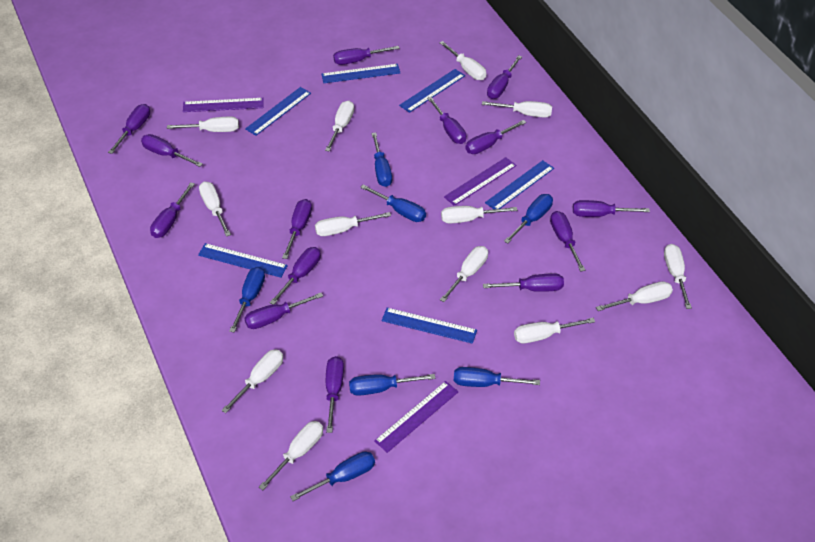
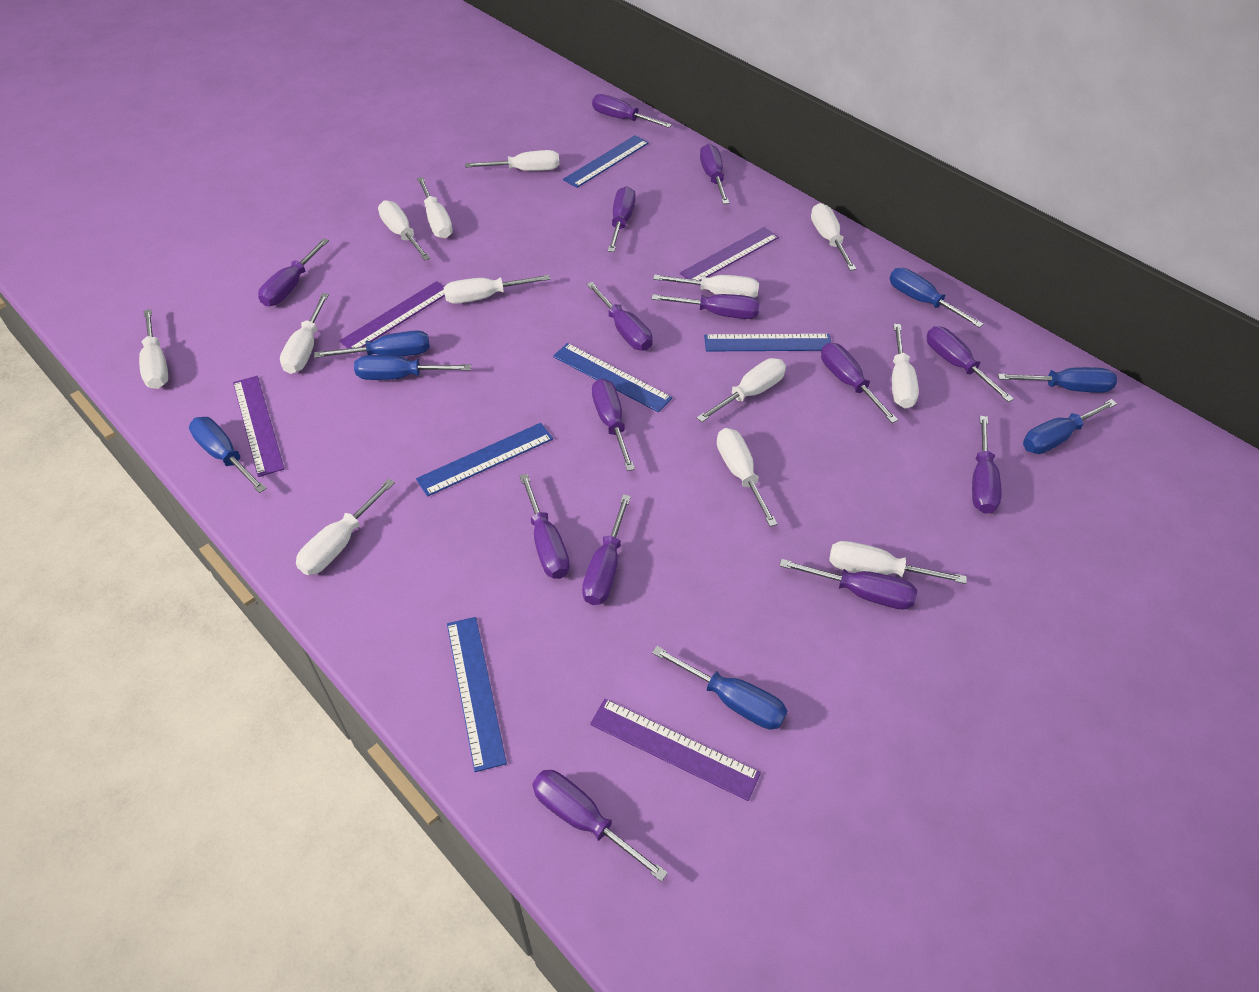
blue ruler: [198,243,288,278] [245,87,311,136] [321,64,400,83] [382,308,477,344] [399,69,465,113] [485,160,554,209] = 6 -> [416,423,553,497] [447,617,507,772] [553,343,672,412] [563,135,649,188] [704,334,831,351] = 5
purple ruler: [183,98,264,112] [374,381,458,453] [444,157,517,206] = 3 -> [233,376,284,477] [339,281,445,348] [590,699,761,801] [680,227,779,280] = 4

